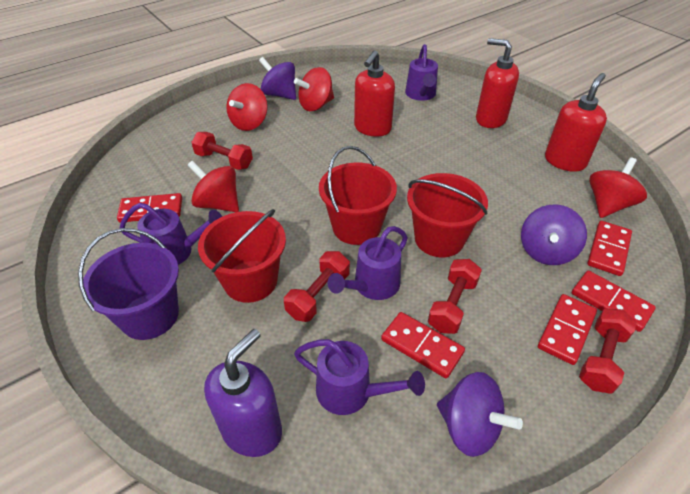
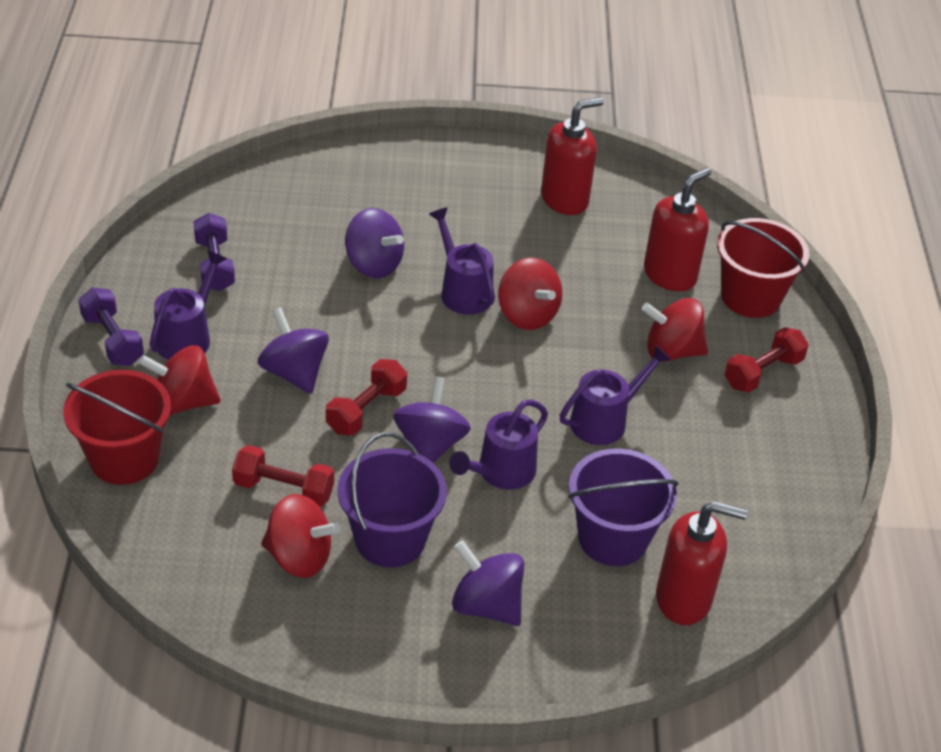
purple bucket: [78,228,179,340] = 1 -> [338,432,447,567] [568,448,679,566] = 2
purple dumbbell: none = 0 -> [79,287,144,366] [193,213,235,291] = 2
purple soap dispenser: [204,329,282,457] = 1 -> none = 0
purple spinning top: [259,57,296,100] [437,372,523,457] [521,205,587,265] = 3 -> [258,307,329,394] [345,208,404,278] [393,376,471,463] [452,540,525,626] = 4
red bucket: [198,209,286,303] [319,146,397,245] [407,173,488,257] = 3 -> [63,370,171,485] [717,218,809,318] = 2
red domino: [117,193,182,223] [381,312,465,378] [538,294,597,365] [572,271,656,332] [587,221,632,276] = 5 -> none = 0
red dumbbell: [191,132,253,170] [284,251,350,322] [428,259,482,334] [579,308,637,394] = 4 -> [232,445,334,507] [326,359,407,436] [725,327,809,393] = 3

